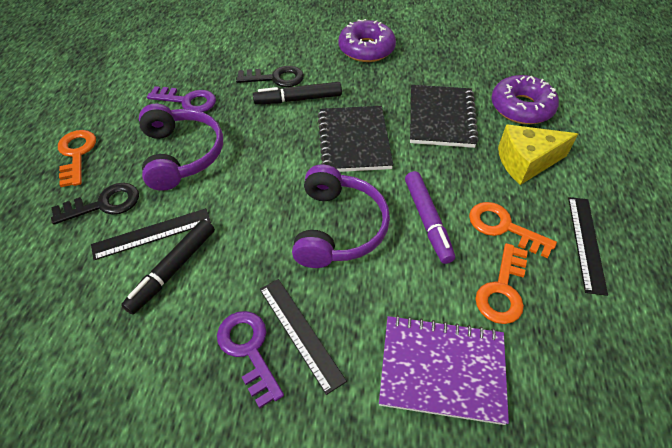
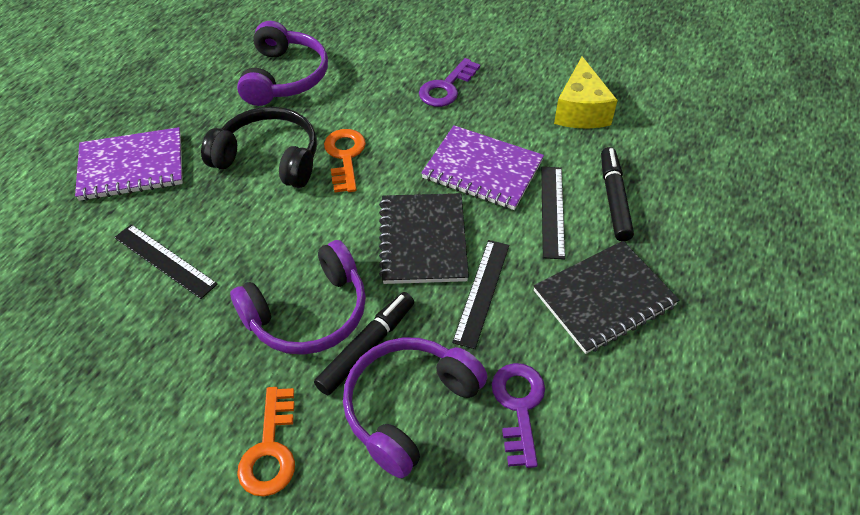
black headphones: none = 0 -> [201,107,317,188] = 1
black key: [51,183,139,225] [236,66,304,87] = 2 -> none = 0
orange key: [58,130,96,187] [469,202,557,258] [475,243,528,324] = 3 -> [237,387,295,496] [324,129,366,193] = 2
purple donut: [339,19,396,62] [491,75,559,124] = 2 -> none = 0
purple headphones: [139,104,223,191] [292,164,390,268] = 2 -> [230,240,366,355] [237,21,328,106] [343,337,488,478] = 3
purple marker: [405,171,455,264] = 1 -> none = 0
purple notebook: [379,315,509,425] = 1 -> [75,127,183,201] [421,125,544,210] = 2

